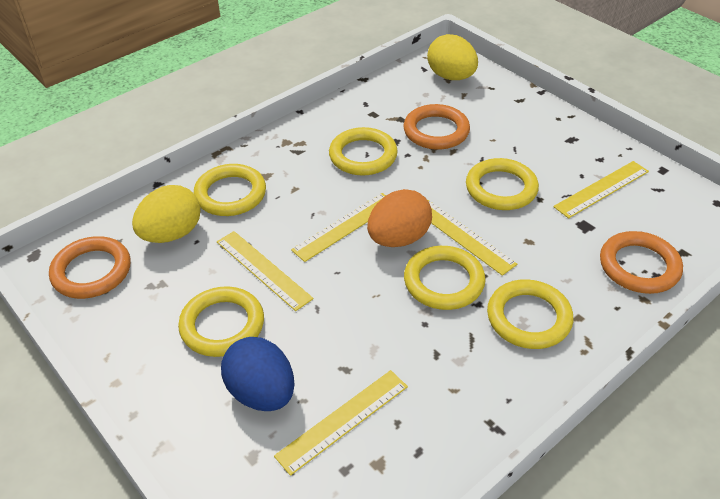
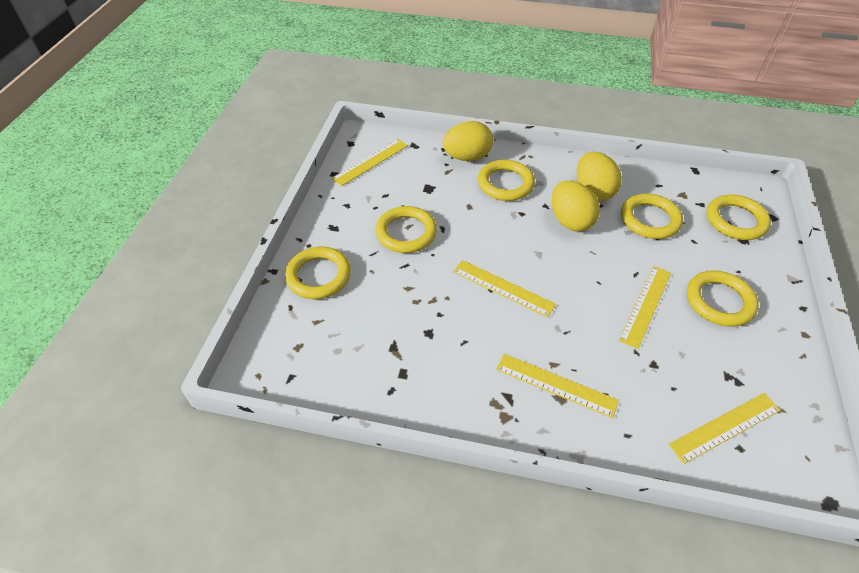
blue egg: [221,337,294,411] = 1 -> none = 0
orange egg: [367,189,432,247] = 1 -> none = 0
orange ring: [49,236,131,299] [404,104,470,150] [600,231,683,294] = 3 -> none = 0
yellow egg: [132,185,201,243] [427,34,478,80] = 2 -> [443,121,493,161] [552,180,600,231] [577,152,622,201] = 3

